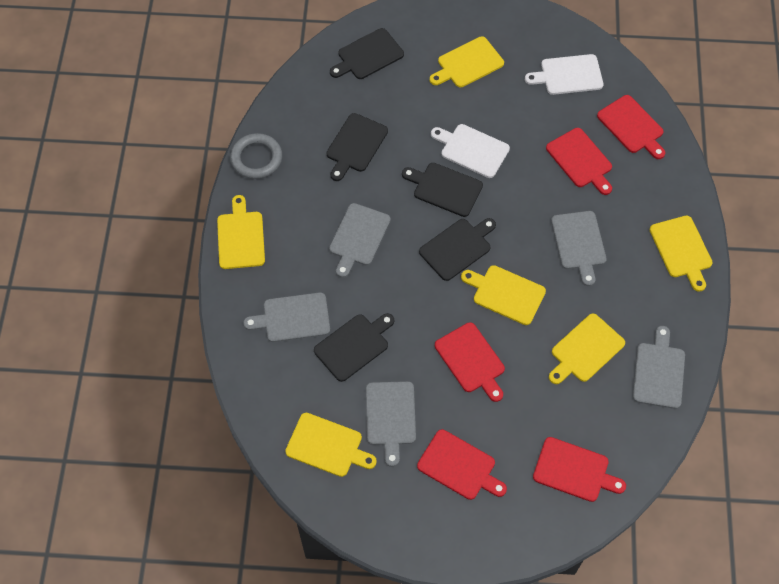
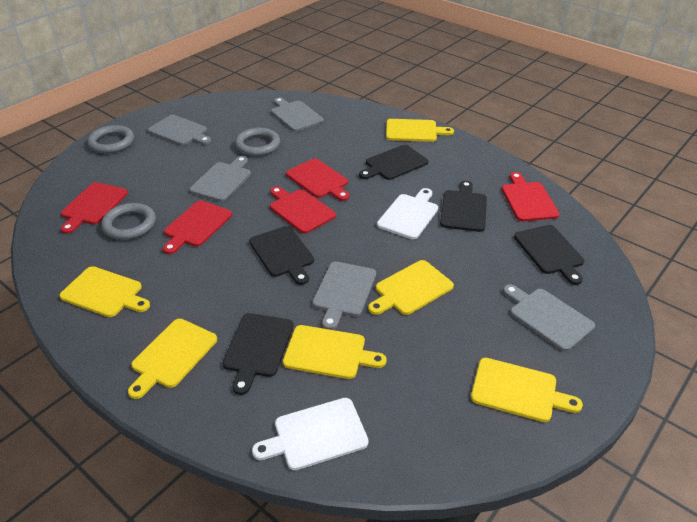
grey ring: [230,133,282,179] = 1 -> [87,125,134,154] [101,203,156,240] [235,128,280,156] = 3

